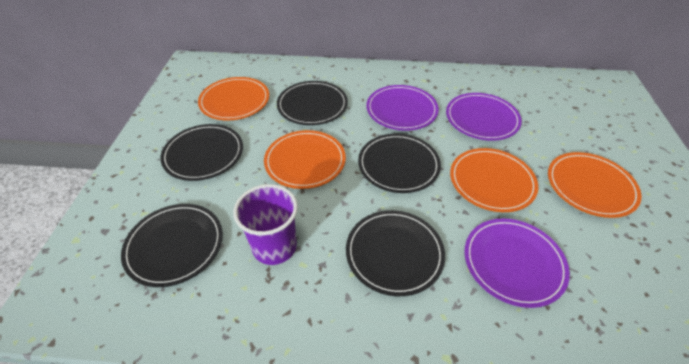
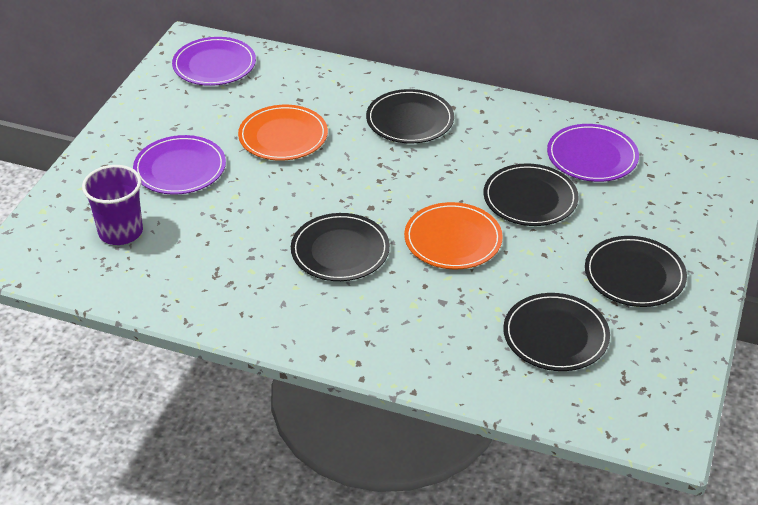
orange plate: [198,77,269,120] [264,130,346,189] [450,148,538,212] [548,152,642,218] = 4 -> [238,105,328,161] [404,202,503,269] = 2

